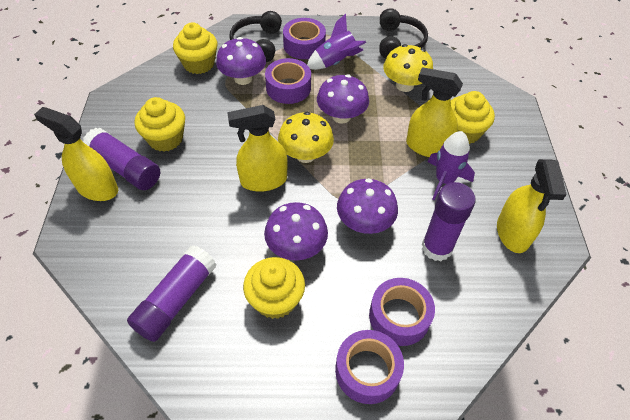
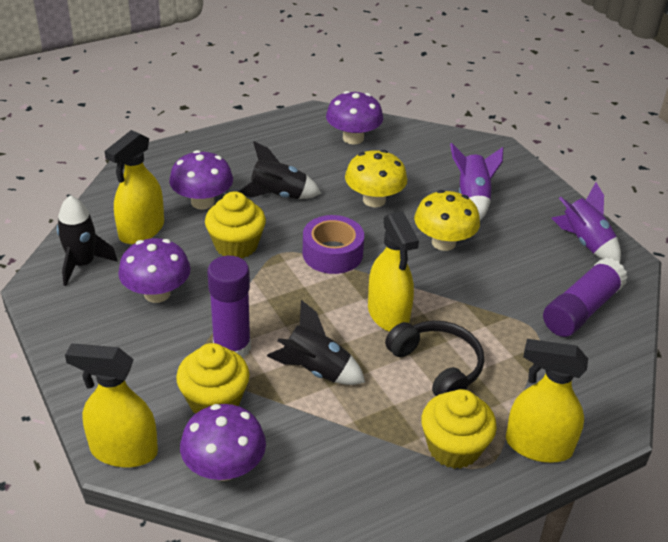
black headphones: [229,11,282,62] [379,8,428,58] = 2 -> [385,320,484,396] = 1
black rocket: none = 0 -> [57,195,118,286] [238,141,321,199] [267,300,365,385] = 3
purple glue stick: [83,128,160,190] [127,245,216,342] [422,182,476,261] = 3 -> [207,256,251,358] [543,258,628,337] = 2
purple tape: [265,58,311,104] [283,18,326,59] [335,330,404,404] [369,278,435,346] = 4 -> [303,215,364,274] = 1
yellow cupcake: [135,97,185,152] [173,22,218,74] [243,257,305,319] [451,91,495,144] = 4 -> [176,343,250,413] [205,191,266,258] [421,389,497,469] = 3

